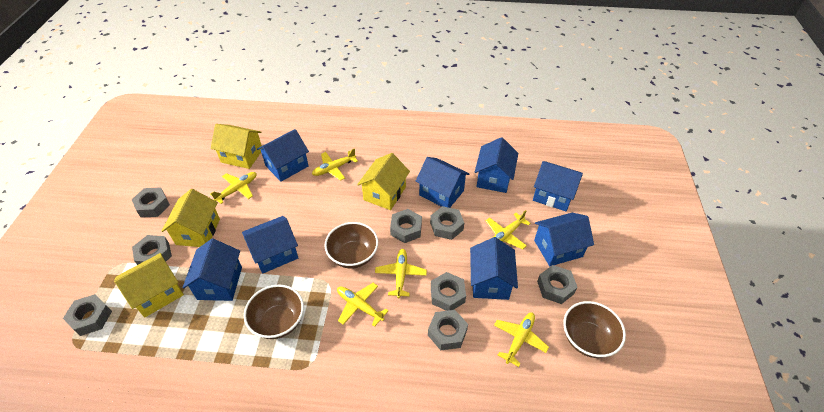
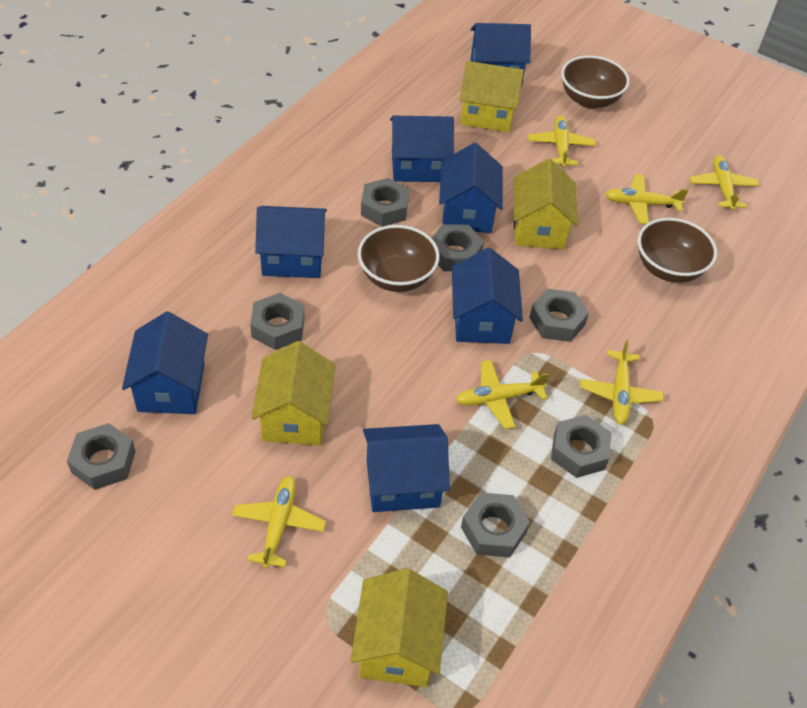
blue house: [182,239,242,301] [242,216,298,274] [257,129,309,182] [416,157,469,208] [470,237,518,300] [475,137,518,193] [533,161,583,212] [534,213,594,266] = 8 -> [122,311,208,414] [255,206,327,278] [363,424,450,512] [390,116,454,182] [439,143,503,233] [452,248,523,344] [471,23,531,86] = 7
grey nut: [63,294,112,336] [131,187,170,218] [132,235,172,265] [390,209,422,243] [428,310,468,350] [430,206,464,240] [431,272,466,311] [537,265,578,304] = 8 -> [67,423,136,490] [250,293,304,350] [361,178,409,227] [432,224,484,271] [461,492,530,557] [529,289,589,342] [551,415,612,478] = 7

